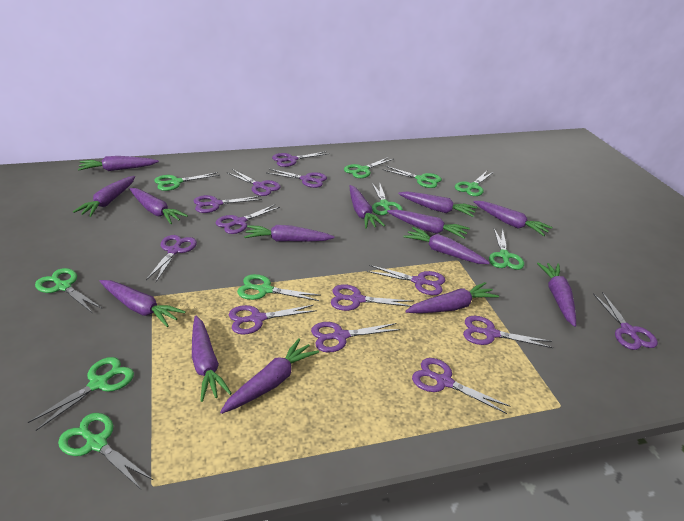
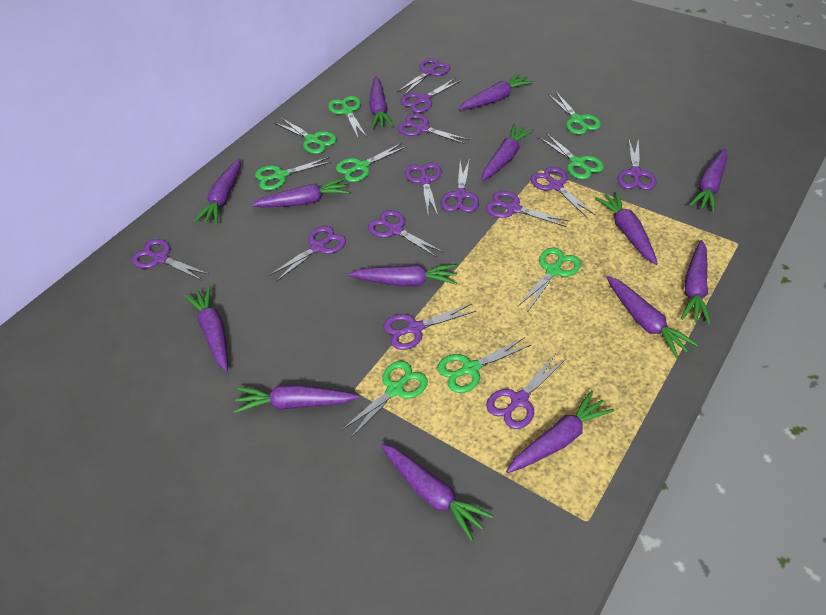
green scissors: [28,357,134,431] [35,268,101,313] [58,413,153,489] [154,172,220,191] [237,274,321,301] [344,157,394,178] [372,182,403,215] [382,166,442,188] [455,171,494,196] [489,228,524,270] = 10 -> [255,157,331,190] [275,118,337,154] [328,96,367,138] [336,143,407,182] [341,361,428,439] [437,337,531,393] [518,248,581,311] [539,133,604,179] [548,91,601,135] = 9

